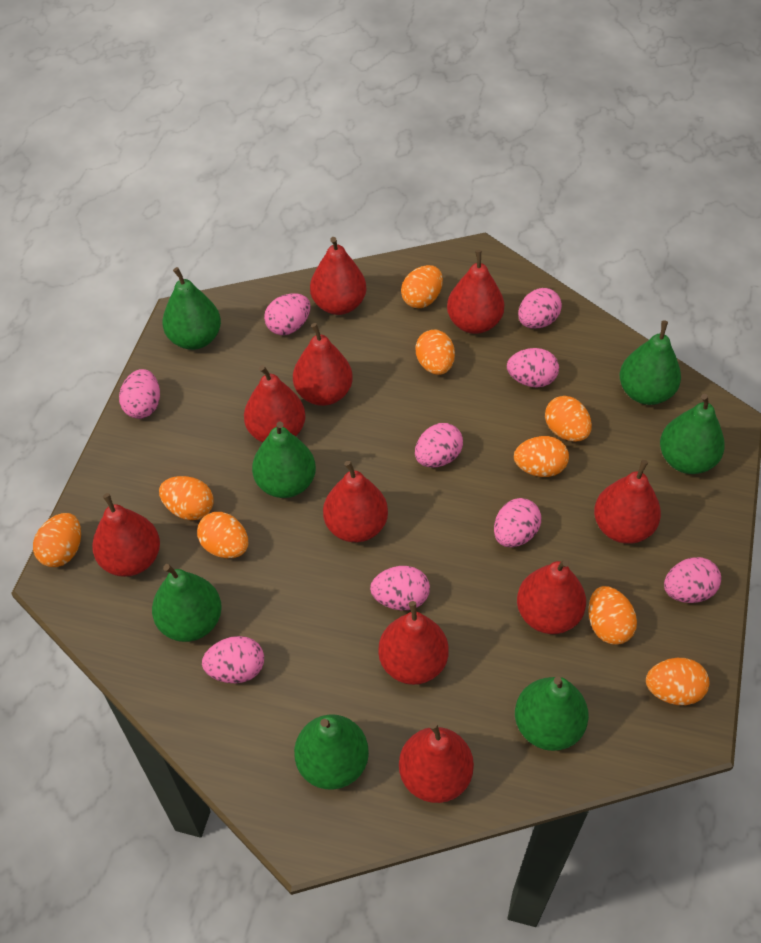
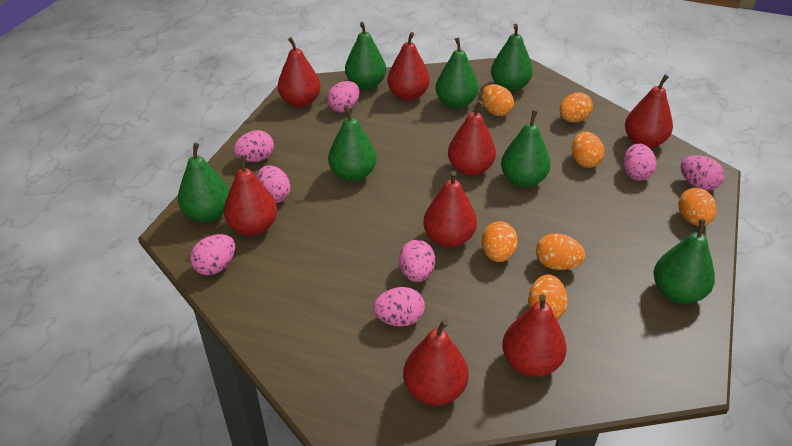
orange egg: [33,513,81,567] [159,476,213,520] [197,512,248,558] [401,265,443,308] [416,330,455,375] [514,436,569,477] [545,396,592,442] [588,586,637,645] [646,658,709,705] = 9 -> [481,84,514,116] [481,221,518,262] [528,275,568,320] [536,233,585,270] [560,92,593,122] [572,132,604,168] [678,188,716,226] = 7
pink egg: [119,369,160,419] [202,636,264,683] [264,294,311,335] [370,566,430,610] [415,423,463,467] [494,498,541,547] [507,348,559,387] [518,288,562,329] [664,557,721,603] = 9 -> [190,234,235,275] [233,130,274,162] [256,165,291,203] [327,81,360,113] [373,287,425,327] [399,240,435,282] [623,144,657,181] [681,155,724,191] = 8
red pear: [92,493,160,577] [244,365,305,442] [293,323,353,406] [310,237,366,315] [323,460,388,542] [378,601,449,685] [399,722,474,803] [447,250,504,334] [517,559,586,634] [594,460,661,544] = 10 -> [224,155,277,236] [278,37,321,108] [388,32,430,101] [403,319,469,406] [423,171,477,248] [448,101,496,176] [502,294,567,377] [625,75,673,148] = 8

